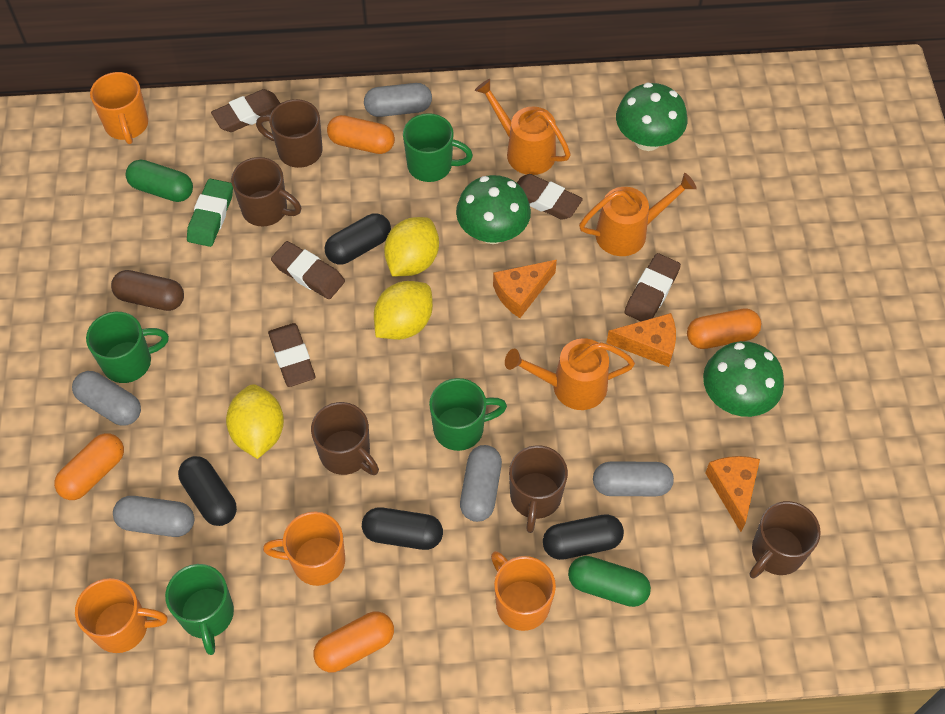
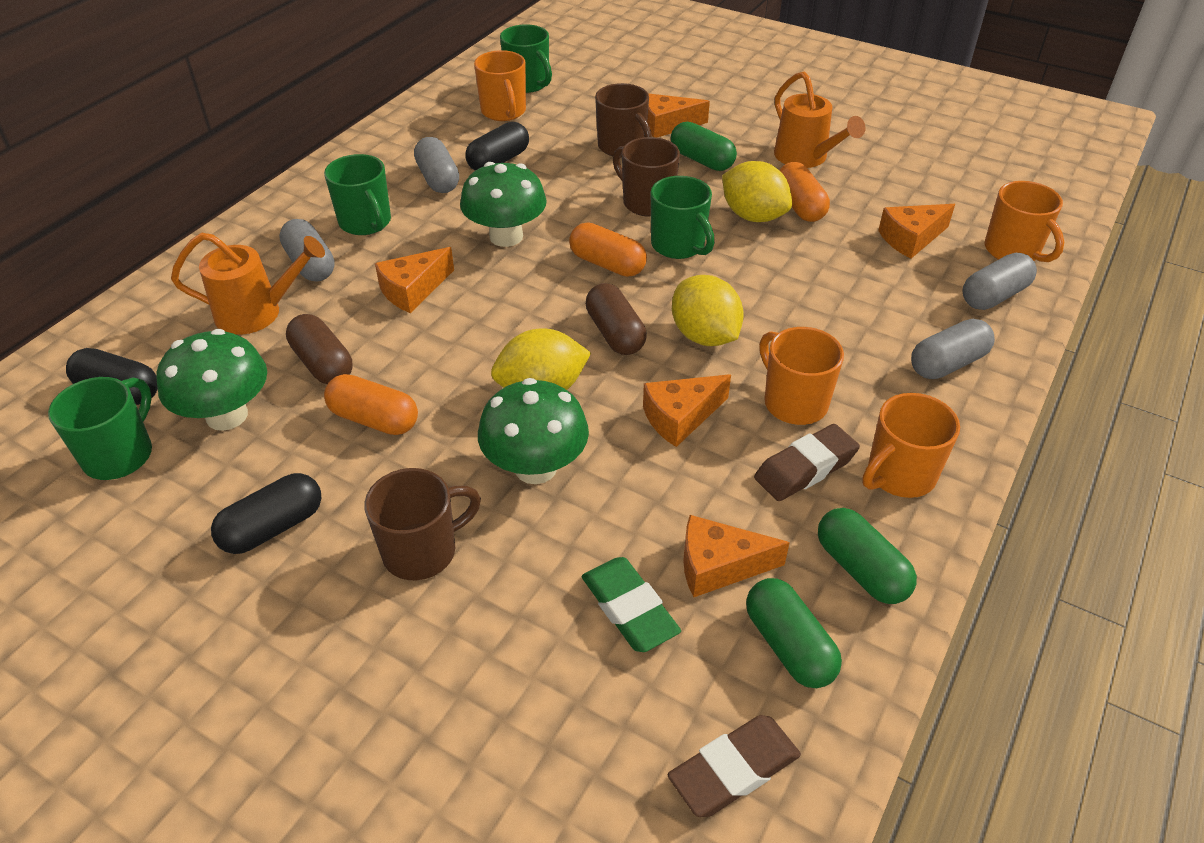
black capsule: [178,456,237,526] [324,213,391,265] [362,507,443,550] [543,514,624,560] = 4 -> [66,348,158,405] [211,473,321,554] [465,122,529,171] = 3
brown capsule: [111,270,184,311] = 1 -> [286,314,352,384] [586,283,647,355] = 2
brown eraser: [211,89,281,132] [268,323,315,387] [271,241,345,299] [517,174,583,220] [624,253,681,321] = 5 -> [668,715,801,817] [754,424,860,501] = 2
brown mug: [231,157,301,227] [256,99,322,168] [311,402,379,475] [509,445,568,533] [749,501,821,579] = 5 -> [364,468,481,580] [595,83,652,158] [613,137,680,217] = 3
green capsule: [126,160,193,202] [568,556,651,607] = 2 -> [671,122,737,171] [746,578,842,688] [818,508,917,604] = 3
grey capsule: [72,371,141,426] [113,496,194,537] [364,83,432,117] [460,445,502,522] [593,462,674,496] = 5 -> [279,219,335,282] [414,137,459,193] [911,319,995,379] [962,253,1037,310] = 4
orange capsule: [54,433,124,500] [313,612,394,672] [327,115,395,154] [687,308,761,349] = 4 -> [324,374,418,435] [569,223,647,277] [779,162,830,222] = 3
orange cheese: [493,260,557,318] [606,313,676,367] [705,456,760,532] = 3 -> [375,247,454,313] [643,374,731,447] [647,93,710,138] [683,515,790,597] [878,204,955,259] = 5
orange watering can: [475,79,571,175] [505,338,635,410] [579,173,697,256] = 3 -> [171,233,325,335] [774,71,866,168] = 2

